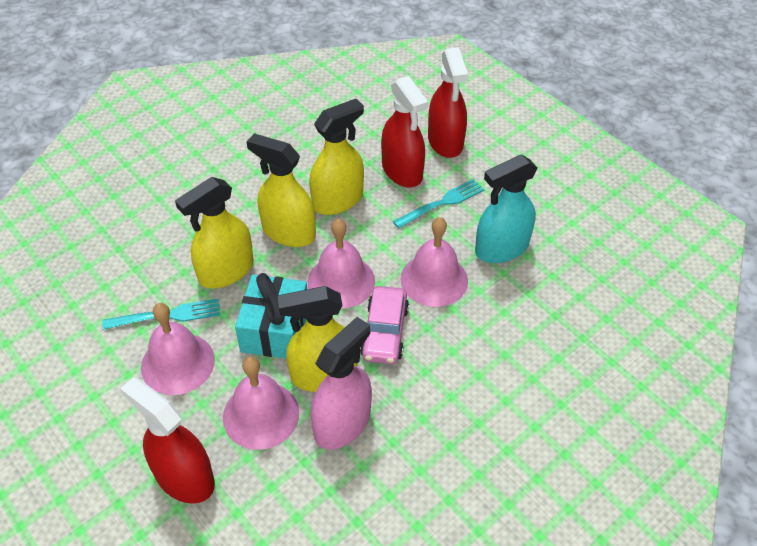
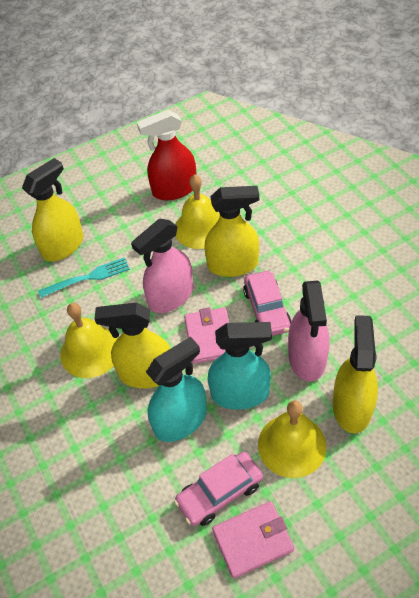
pink bell: [141,303,215,395] [223,356,299,450] [308,219,375,309] [401,217,468,307] = 4 -> none = 0
pink car: [360,286,409,364] = 1 -> [174,451,263,526] [243,271,291,336] = 2
pink spray bottle: [310,317,372,450] = 1 -> [131,219,194,313] [288,280,329,382] = 2
pink wallet: none = 0 -> [184,307,229,364] [212,501,294,579] = 2
red spray bottle: [120,377,215,504] [381,76,428,187] [428,47,468,158] = 3 -> [137,110,196,200] = 1
turquoise fork: [102,299,220,330] [393,179,484,228] = 2 -> [38,257,130,298] = 1
turquoise gift: [235,273,307,358] = 1 -> none = 0
turquoise spray bottle: [475,154,538,263] = 1 -> [146,337,207,442] [208,322,272,410] = 2
yellow bell: none = 0 -> [61,303,118,378] [175,174,220,249] [258,400,326,478] = 3

